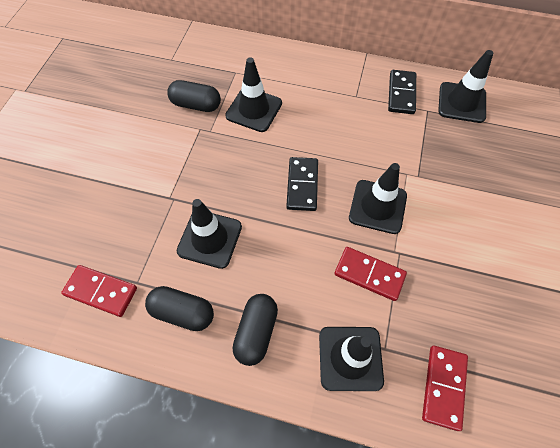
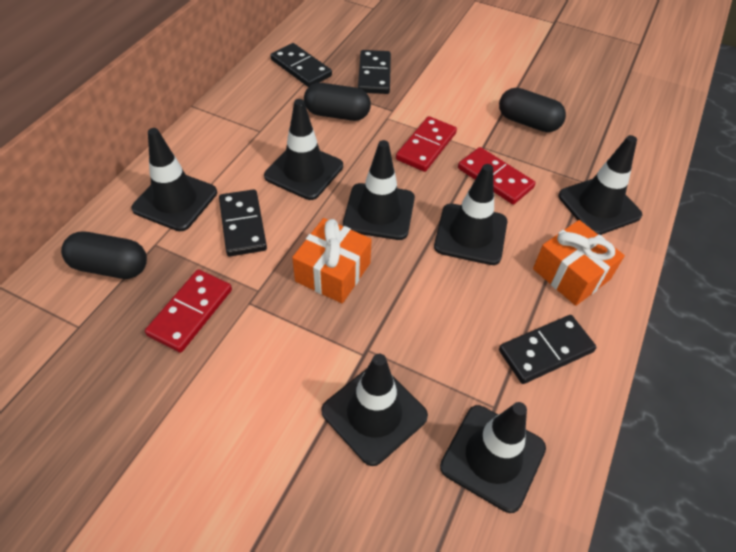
black domino: [286,157,318,211] [388,70,416,114] = 2 -> [219,189,267,257] [270,43,332,87] [358,50,391,94] [499,315,596,384] = 4
black traffic cone: [177,199,242,269] [225,57,282,132] [319,327,384,391] [349,163,407,234] [438,50,493,123] = 5 -> [131,128,217,231] [264,99,343,200] [321,354,428,466] [343,140,415,240] [434,164,507,265] [440,402,546,513] [558,135,642,235] = 7
orange gift: none = 0 -> [292,218,372,304] [533,220,625,306] = 2

